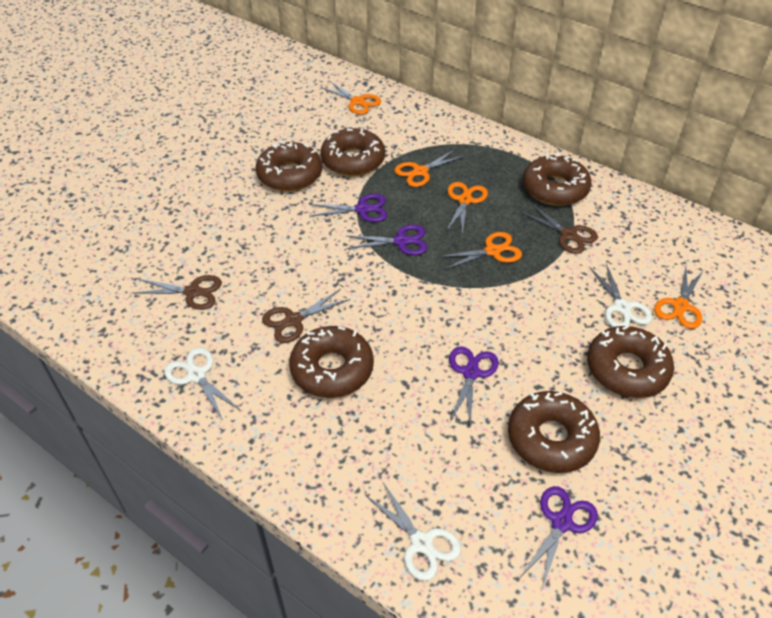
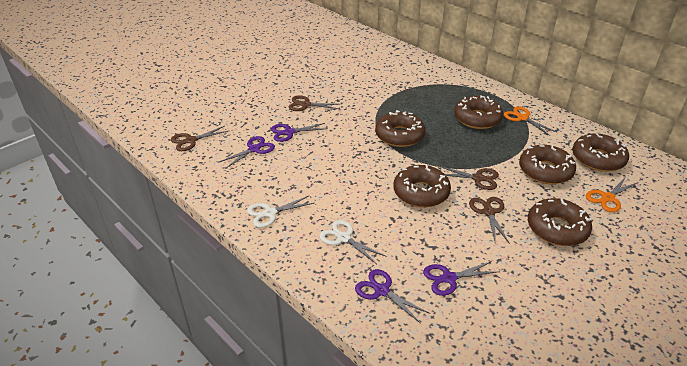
brown scissors: [133,275,222,310] [262,289,350,343] [521,204,598,254] = 3 -> [171,126,228,151] [289,96,339,111] [438,166,499,190] [469,197,510,244] = 4
orange scissors: [320,81,381,114] [394,149,465,187] [439,232,522,270] [446,182,488,235] [654,267,704,329] = 5 -> [504,106,556,136] [586,177,638,212] = 2
white scissors: [164,348,240,420] [365,483,461,581] [589,264,652,327] = 3 -> [247,196,314,228] [319,220,385,264] = 2

